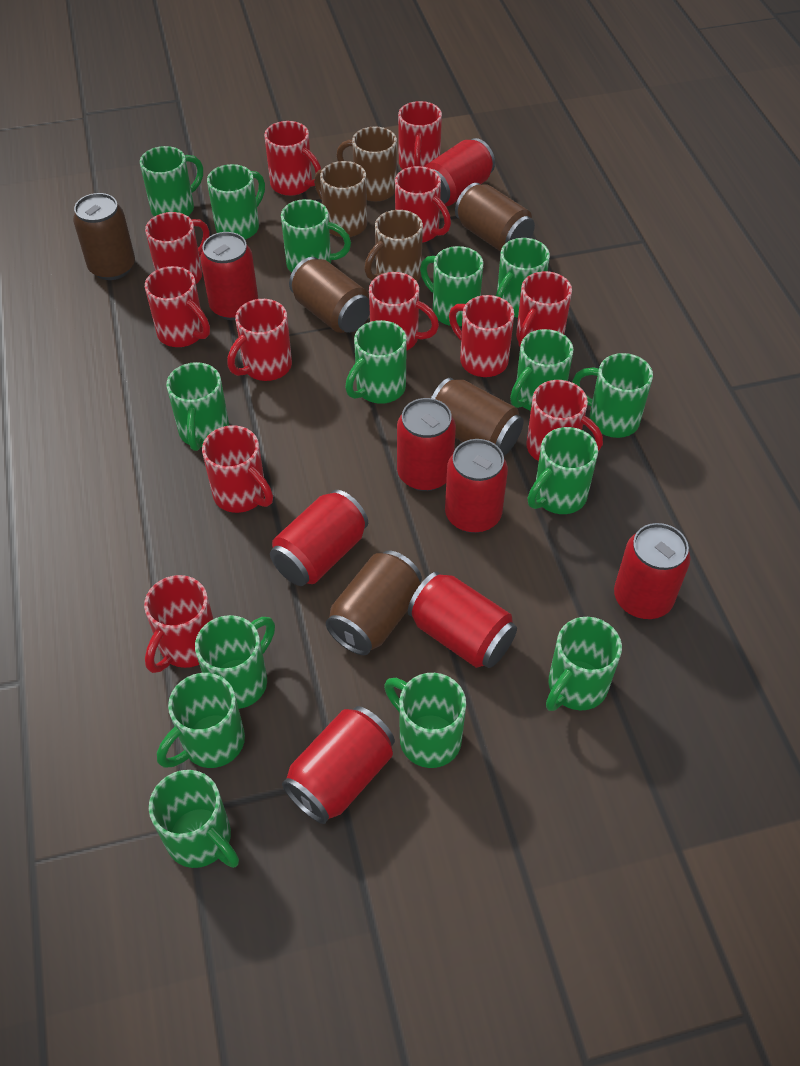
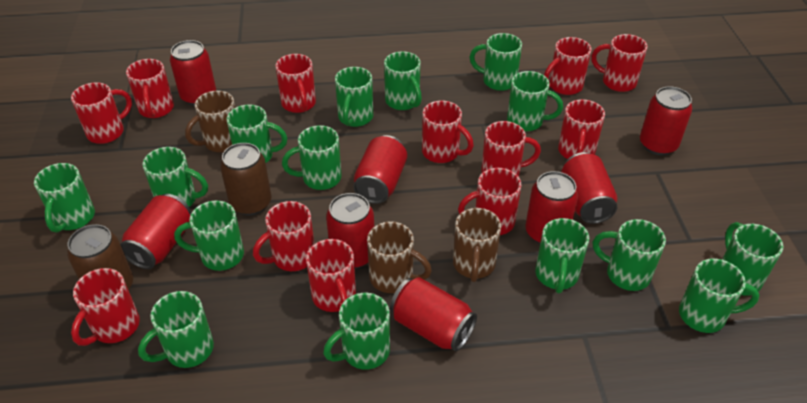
brown can: [73,193,135,280] [289,257,370,333] [326,551,422,655] [431,378,524,456] [455,183,535,252] = 5 -> [67,224,133,290] [220,143,272,215] = 2

